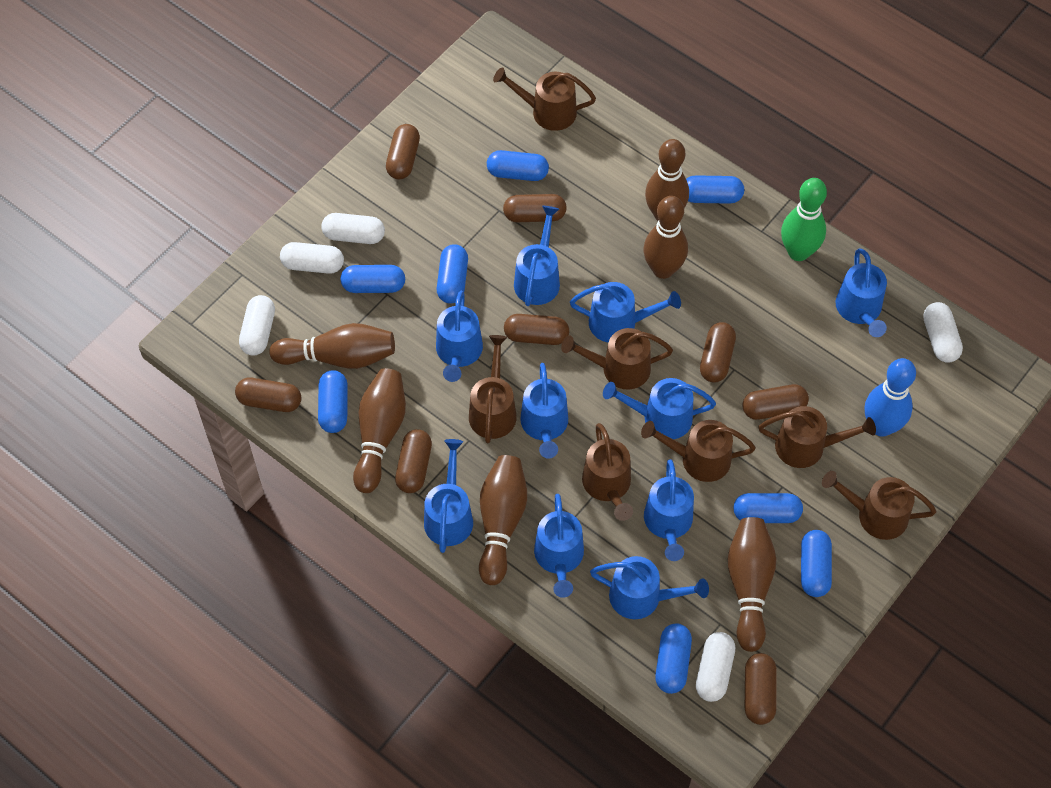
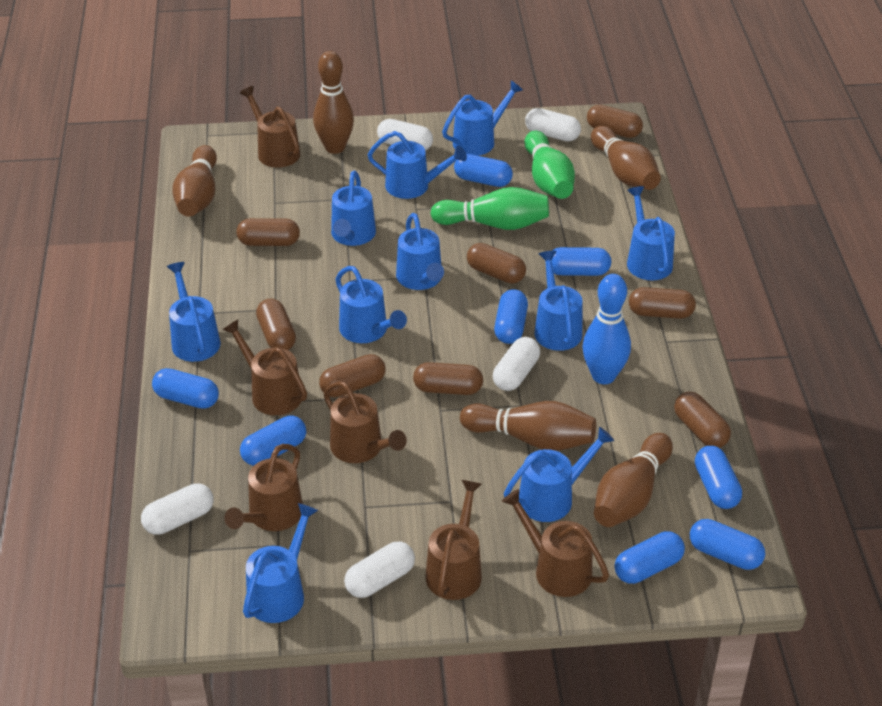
brown bowling pin: [269,323,395,369] [353,368,406,493] [479,455,527,585] [643,196,688,279] [645,139,689,221] [728,517,776,652] = 6 -> [172,145,217,217] [313,51,354,154] [460,401,596,451] [591,126,661,190] [594,433,673,527] = 5
brown watering can: [469,335,517,443] [493,67,596,131] [561,328,673,390] [582,423,633,521] [641,420,756,482] [759,406,876,468] [822,471,936,540] = 7 -> [222,320,307,415] [224,444,303,531] [240,86,300,168] [324,381,407,463] [425,480,482,600] [502,489,609,597] = 6
green bowling pin: [781,178,827,261] = 1 -> [430,187,549,230] [524,131,575,199] = 2

